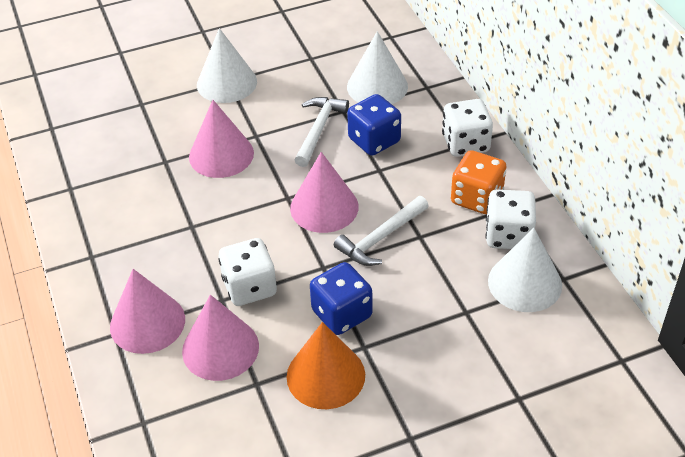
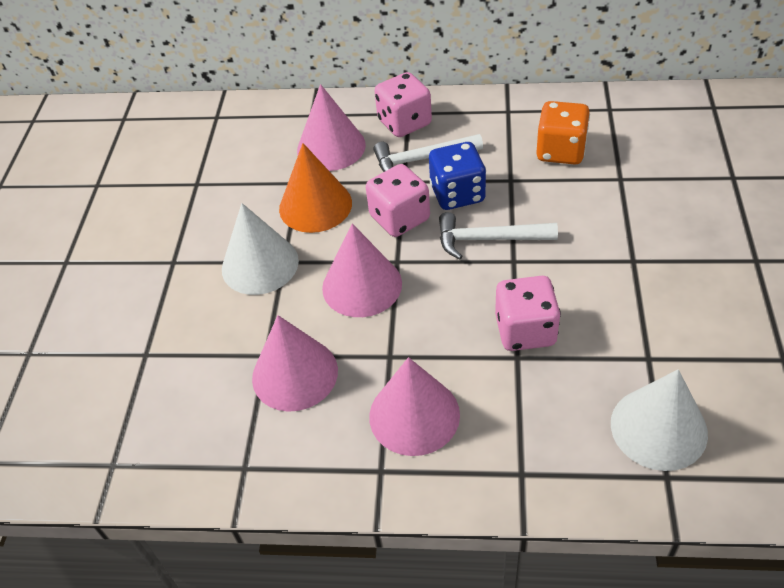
blue dice: [310,262,373,335] [347,94,401,156] = 2 -> [429,142,486,210] = 1
pink dice: none = 0 -> [366,164,430,237] [375,72,432,137] [495,276,561,351] = 3
white cone: [197,28,257,103] [347,31,408,104] [488,228,562,312] = 3 -> [222,203,299,295] [611,369,708,471] = 2
white dice: [218,238,277,306] [442,99,493,157] [485,189,536,249] = 3 -> none = 0

